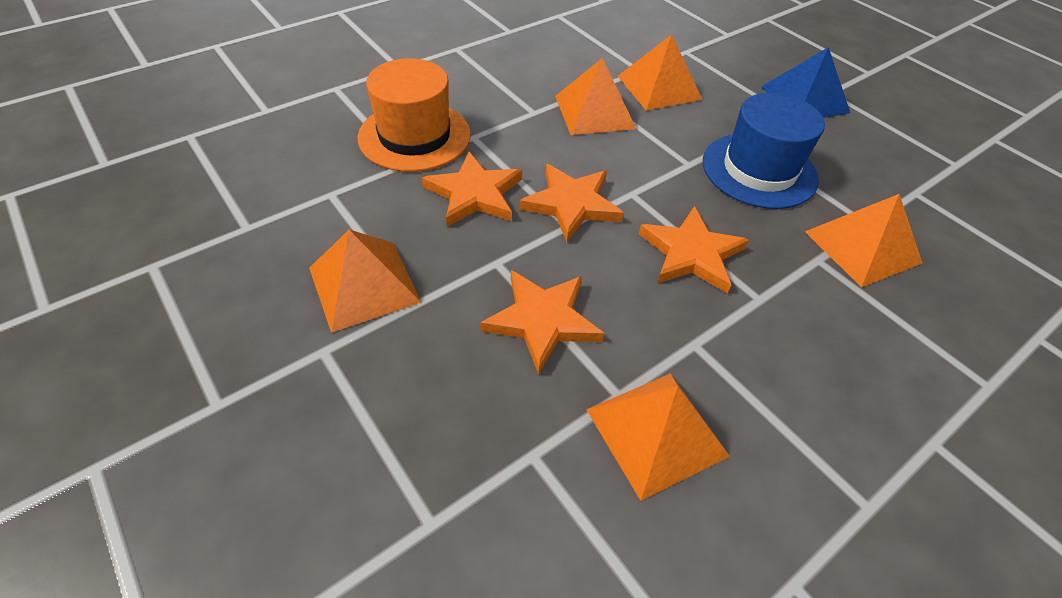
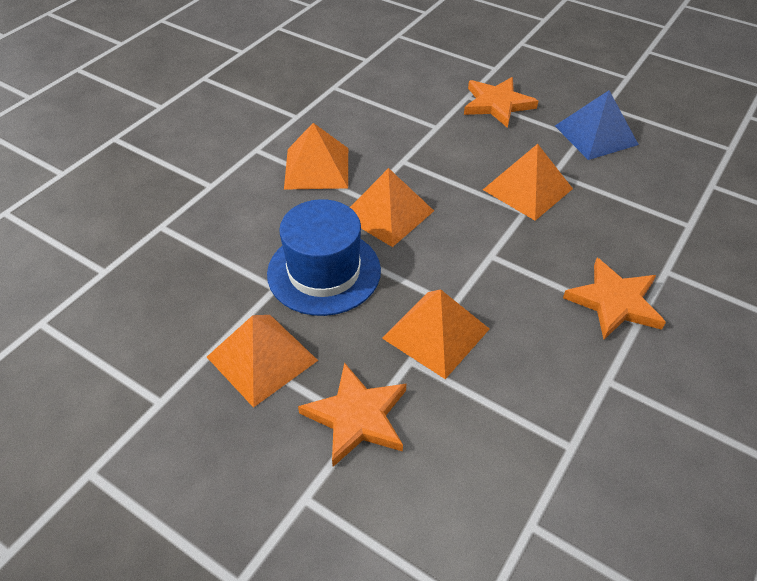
orange hat: [358,58,471,172] = 1 -> none = 0
orange star: [422,152,522,227] [480,270,605,375] [519,164,624,242] [639,206,749,294] = 4 -> [298,362,406,467] [464,77,538,128] [563,258,666,339] = 3

